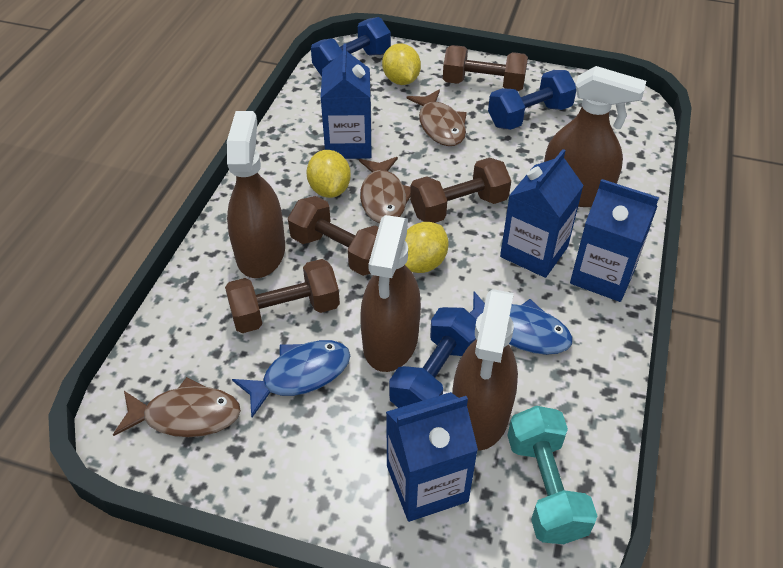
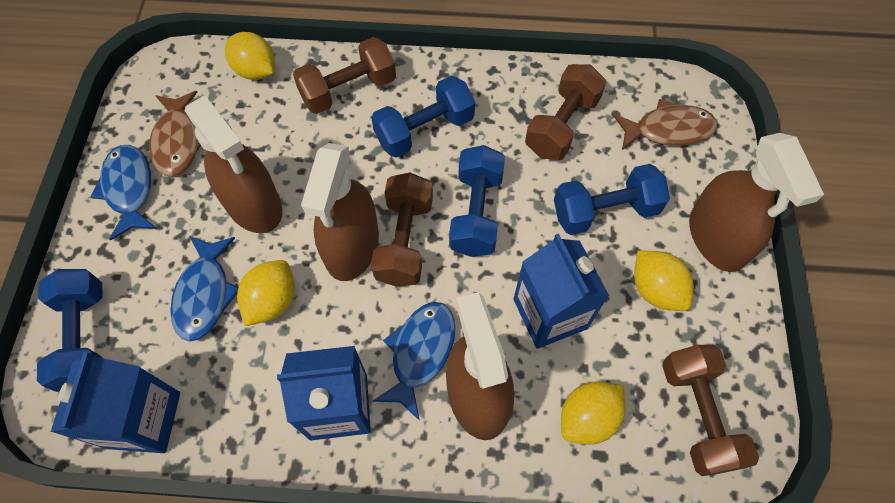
blue carton: [321,44,371,159] [386,392,478,522] [500,149,584,278] [570,179,659,302] = 4 -> [51,352,180,453] [277,346,371,440] [513,234,609,349] = 3
blue dumbbell: [311,17,391,76] [389,307,477,408] [488,70,576,130] = 3 -> [37,269,103,392] [371,76,475,158] [449,145,505,257] [554,164,670,235] = 4
blue fish: [232,340,350,417] [470,291,573,355] = 2 -> [91,145,157,240] [170,236,238,342] [373,302,456,421] = 3
brown fish: [113,377,241,437] [359,157,411,224] [406,89,467,146] = 3 -> [149,91,201,176] [613,99,717,150] = 2
turquoise dumbbell: [507,406,597,544] = 1 -> none = 0
yellow lemon: [306,150,351,198] [382,43,421,85] [405,222,449,273] = 3 -> [225,32,275,80] [237,260,295,326] [561,381,626,445] [634,251,694,311] = 4

